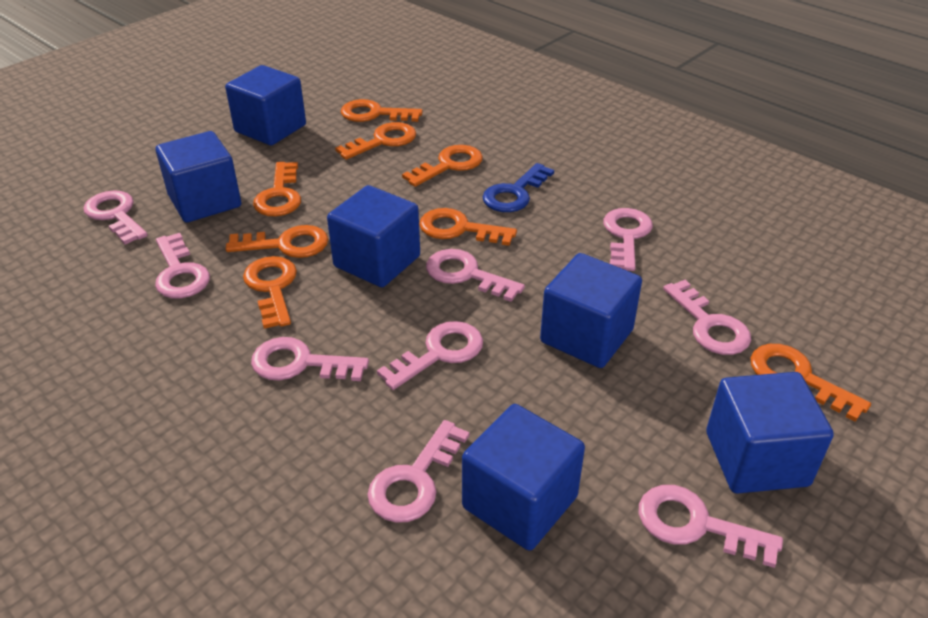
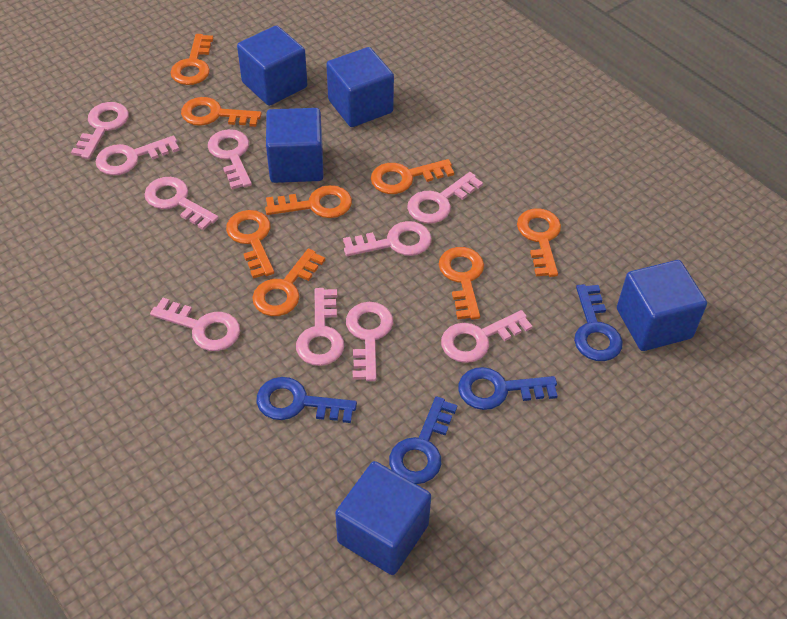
blue cube: [156,131,241,222] [225,65,306,145] [327,185,420,287] [462,404,585,551] [540,253,642,368] [706,372,834,493] = 6 -> [237,25,307,106] [266,108,324,183] [326,47,394,127] [335,461,431,575] [617,260,707,351] = 5
blue key: [483,163,554,212] = 1 -> [257,377,357,423] [389,396,458,484] [458,367,558,410] [574,284,623,361] = 4
pink key: [83,190,148,244] [155,233,210,298] [251,337,369,381] [367,420,469,523] [377,321,483,390] [426,249,525,302] [603,208,653,271] [639,485,783,568] [663,280,751,355] = 9 -> [71,102,129,159] [96,136,180,175] [145,177,219,230] [150,298,240,351] [208,129,252,189] [296,288,344,366] [343,221,432,256] [346,302,393,381] [407,172,483,224] [441,310,533,363] = 10

